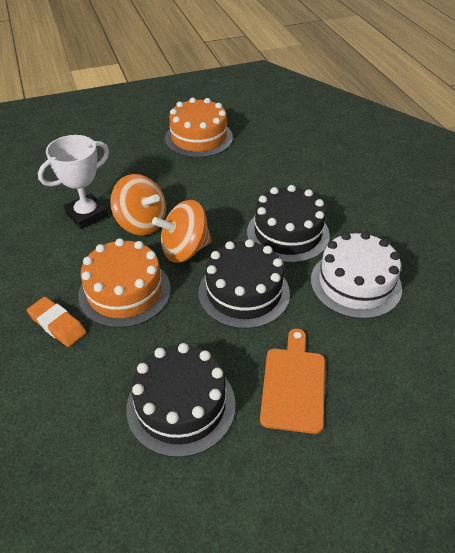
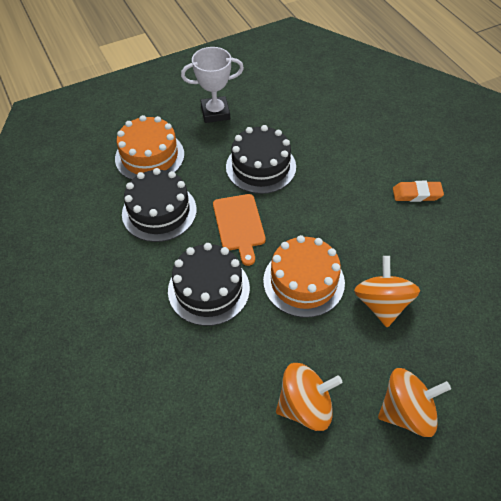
orange spinning top: [110,174,166,235] [152,200,212,263] = 2 -> [276,363,342,431] [354,256,420,327] [378,368,451,437] = 3
white cake: [311,232,402,319] = 1 -> none = 0

